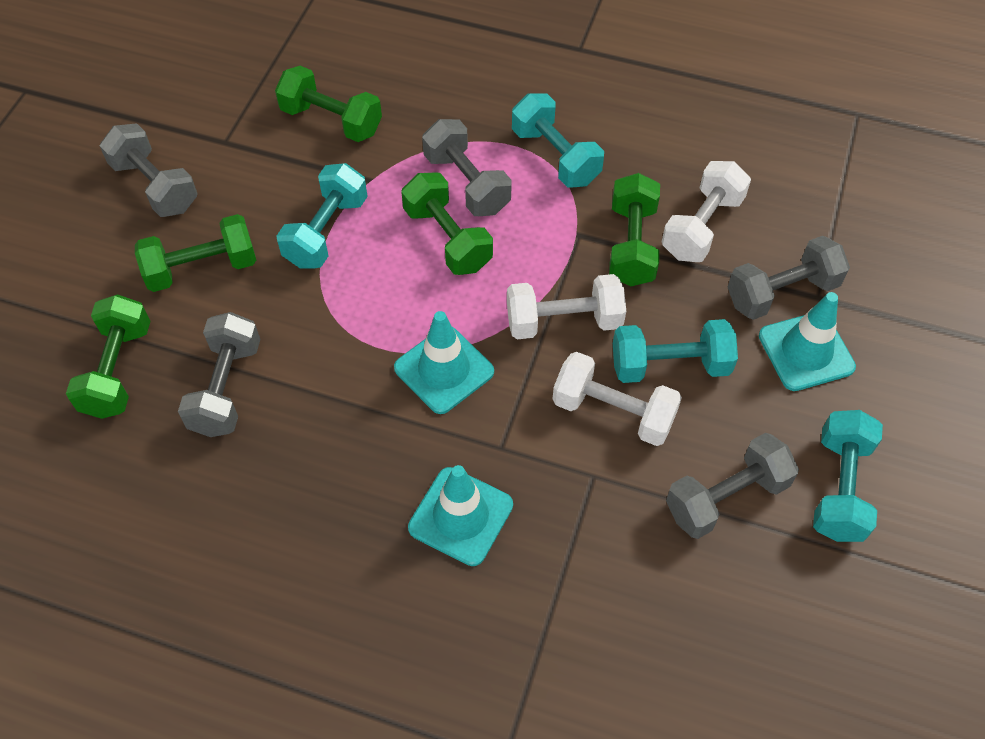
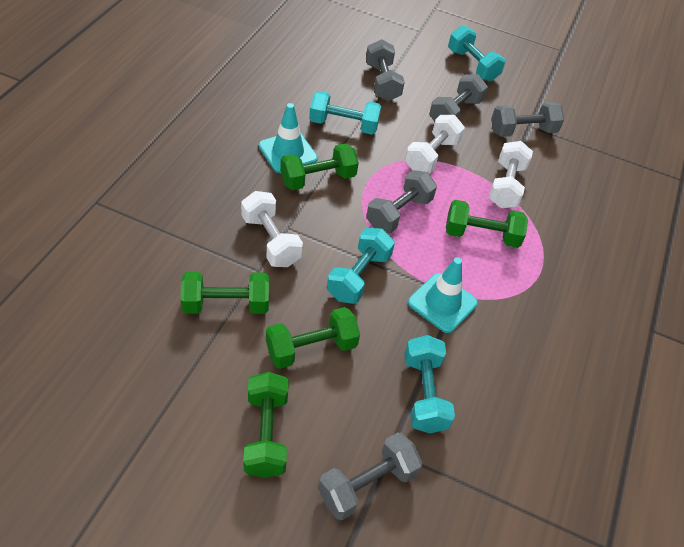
turquoise traffic cone: [394,311,494,414] [408,465,513,566] [759,292,856,391] = 3 -> [259,103,318,173] [408,257,478,333] = 2

